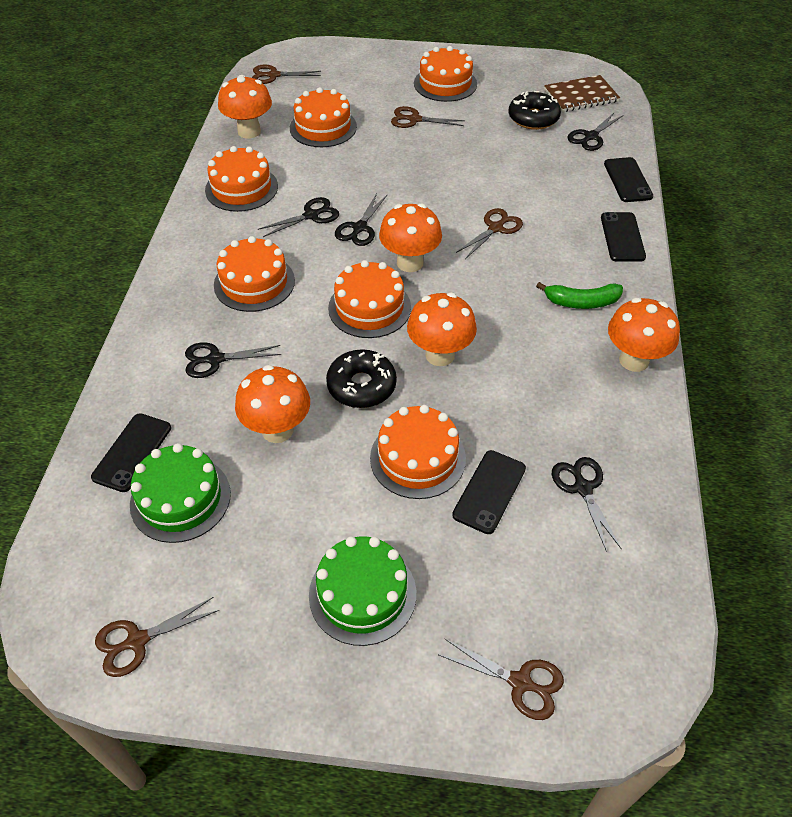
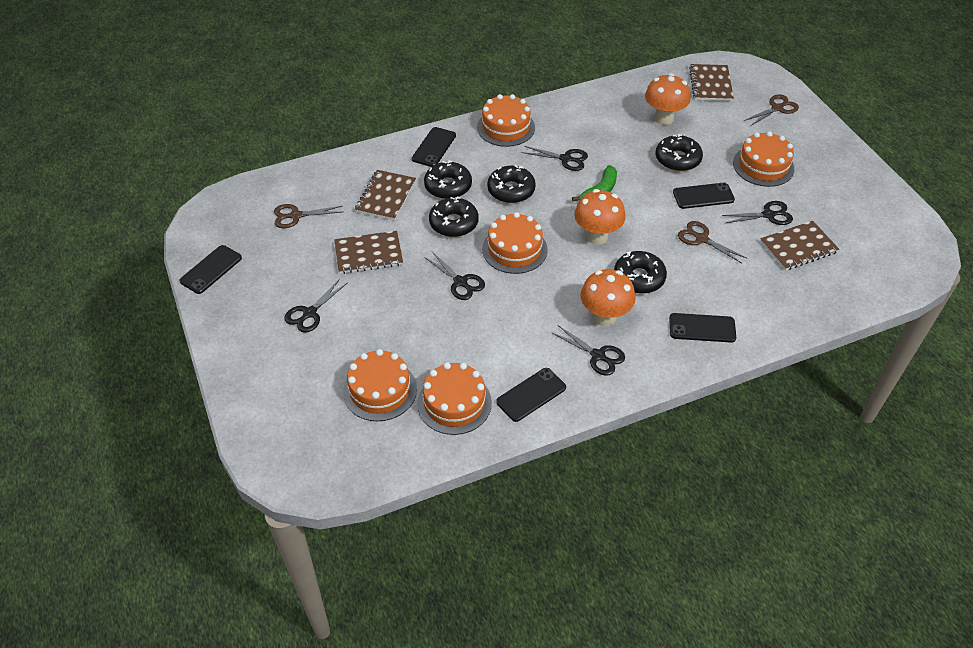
black donut: [326,349,397,408] [509,91,561,130] = 2 -> [424,160,472,199] [429,196,479,237] [487,165,536,203] [614,251,667,294] [656,134,703,171] = 5
black phone: [91,413,171,492] [452,450,526,534] [601,212,646,262] [604,157,653,202] = 4 -> [179,245,242,294] [412,127,456,167] [496,368,566,422] [669,313,736,343] [673,183,735,209] = 5
brown notebook: [544,75,620,112] = 1 -> [334,231,403,274] [355,170,416,220] [689,64,734,101] [760,221,839,271] = 4
brown scissors: [95,597,219,677] [252,64,321,84] [391,106,465,128] [439,639,564,720] [456,208,523,259] = 5 -> [274,204,342,228] [678,221,746,263] [744,94,799,126] = 3
green cake: [130,443,231,543] [309,536,416,646] = 2 -> none = 0
orange cake: [205,146,278,212] [214,236,295,312] [290,87,357,147] [328,260,411,338] [370,405,466,499] [414,46,477,102] = 6 -> [343,349,417,421] [417,362,492,435] [477,94,535,147] [482,212,548,274] [733,131,794,187] = 5
orange mushroom: [218,75,272,139] [235,365,310,443] [379,203,442,272] [407,292,477,366] [608,298,680,372] = 5 -> [574,189,625,245] [580,269,635,326] [645,73,691,125] = 3

